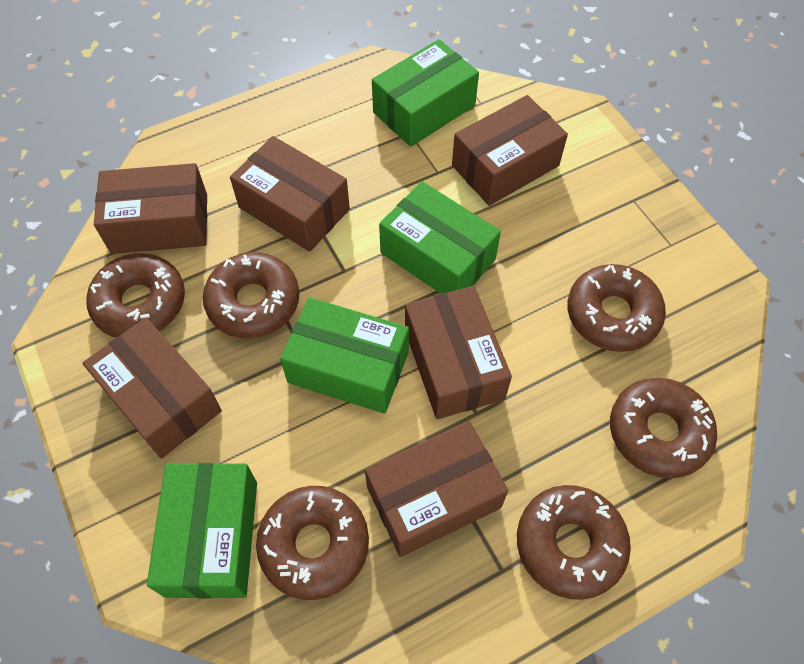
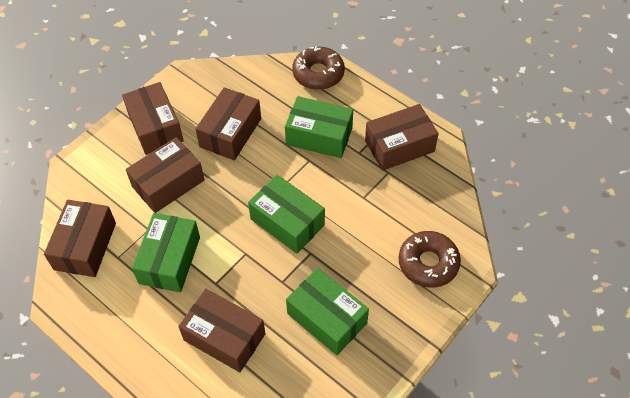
brown donut: [87,253,185,338] [203,252,299,338] [256,486,369,600] [517,485,631,600] [567,264,666,352] [610,378,717,479] = 6 -> [292,46,345,90] [399,231,461,288] = 2

